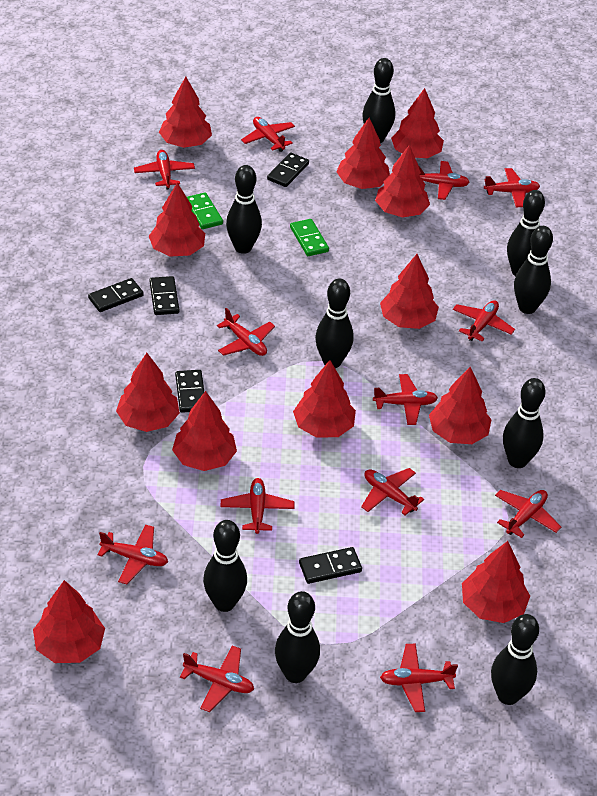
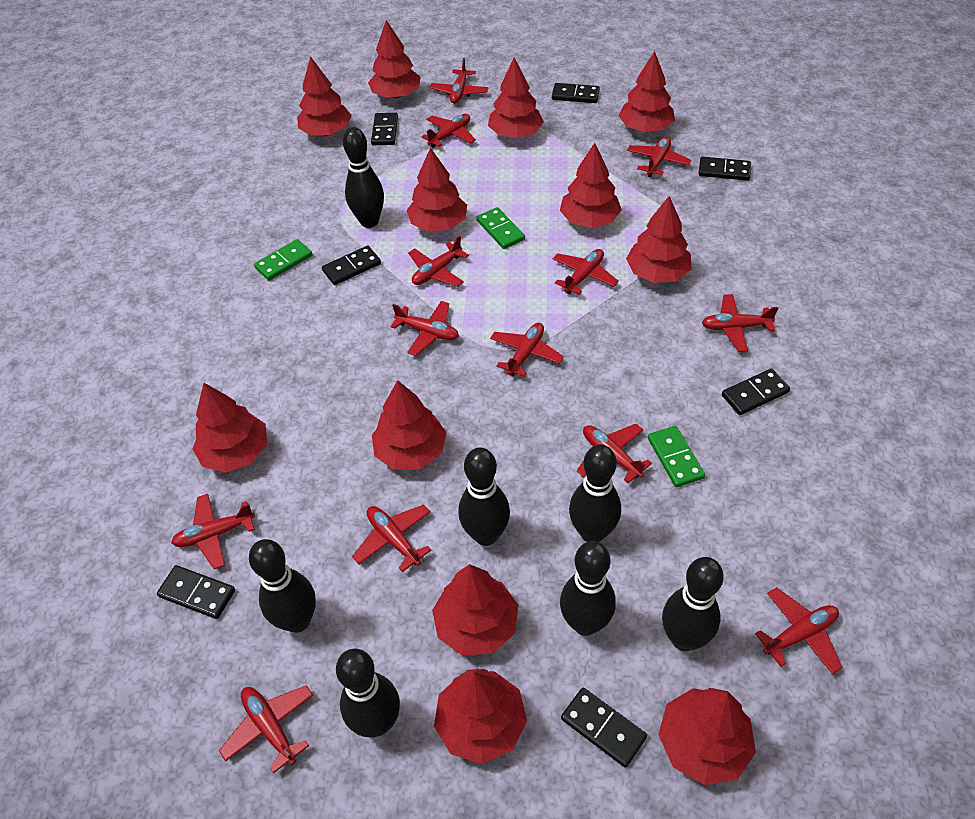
black bowling pin: [203,520,247,612] [226,165,262,254] [275,591,320,683] [315,279,354,368] [362,58,395,143] [491,614,539,705] [503,378,545,468] [507,190,545,276] [514,226,553,314] = 9 -> [249,539,316,633] [336,649,400,737] [343,127,384,228] [458,447,510,546] [560,541,616,636] [569,444,621,542] [662,557,724,651] = 7
black domino: [88,278,144,312] [149,276,179,315] [175,370,204,413] [267,152,309,187] [299,547,362,584] = 5 -> [157,565,235,619] [322,246,381,285] [371,113,398,145] [552,83,600,103] [561,688,647,768] [699,157,751,181] [722,369,790,415] = 7
green domino: [187,192,223,229] [290,219,329,256] = 2 -> [254,239,312,281] [476,207,525,249] [648,426,705,487] = 3

